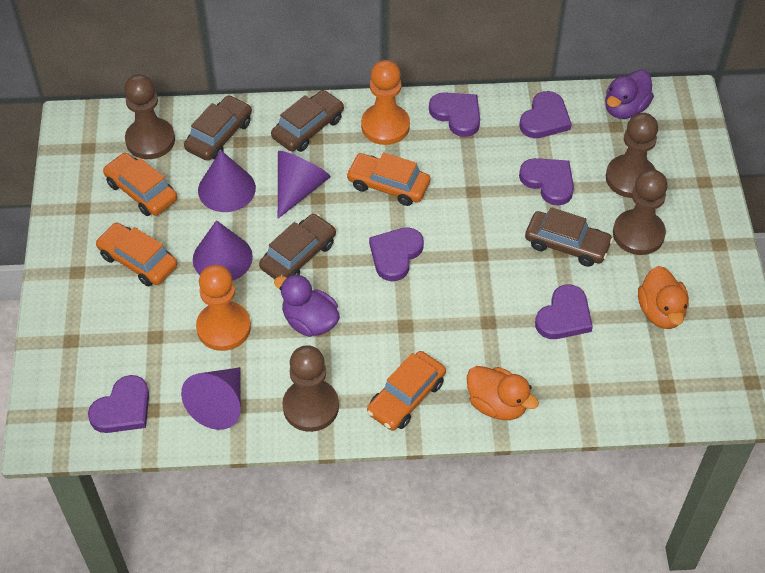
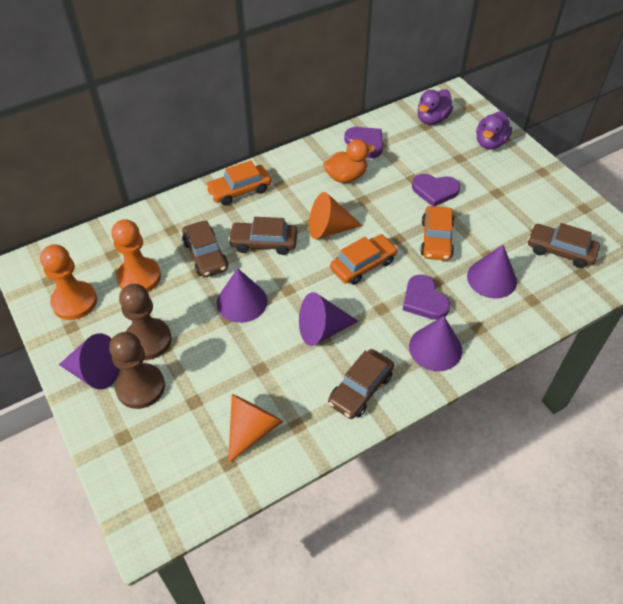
brown pawn: [124,74,175,159] [282,345,339,432] [606,113,658,198] [613,169,668,255] = 4 -> [109,332,165,409] [119,284,171,360] = 2
orange car: [95,223,178,286] [103,153,177,216] [346,152,430,206] [367,351,446,431] = 4 -> [205,160,271,206] [330,234,398,285] [420,206,454,261] = 3
orange cone: none = 0 -> [228,394,284,463] [309,192,363,239] = 2
orange duck: [467,366,539,420] [638,266,689,329] = 2 -> [323,139,375,183] = 1
purple cone: [181,367,241,430] [193,220,253,281] [198,151,256,212] [278,151,331,219] = 4 -> [59,333,120,390] [217,268,267,323] [299,292,358,346] [409,316,462,371] [467,245,517,299] = 5
purple heart: [88,375,149,433] [369,227,424,281] [429,92,480,137] [519,91,572,138] [519,158,574,205] [535,284,593,339] = 6 -> [344,127,383,158] [403,275,450,320] [412,174,460,206] = 3

